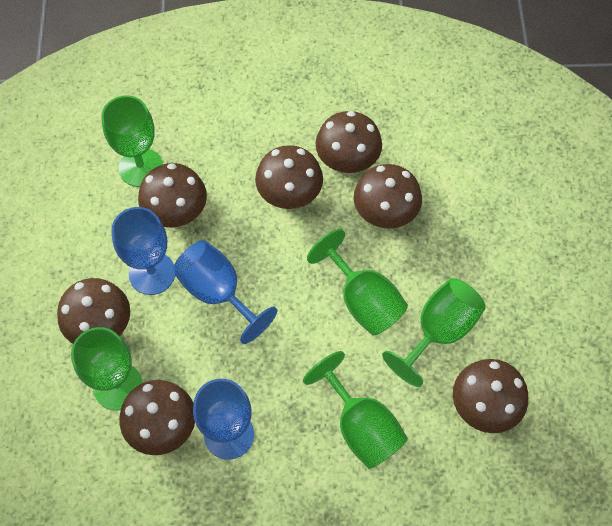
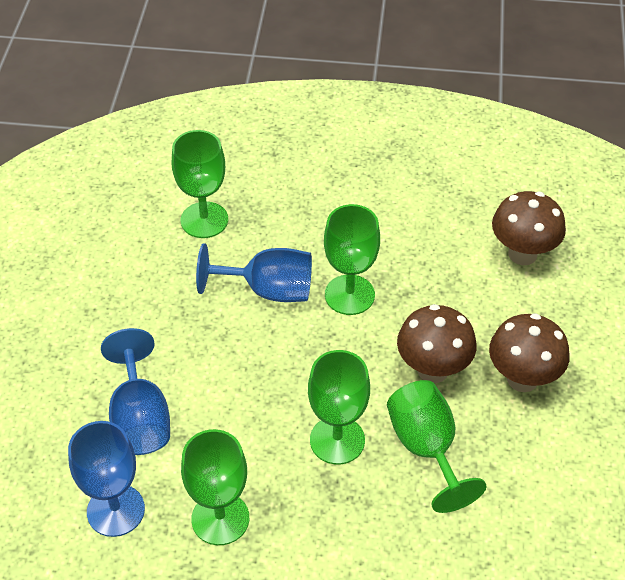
brown mushroom: [57,278,130,343] [120,380,195,455] [138,163,207,228] [255,145,323,210] [316,111,382,176] [354,164,422,229] [453,359,528,433] = 7 -> [397,304,477,383] [489,313,570,392] [492,191,566,265] = 3

